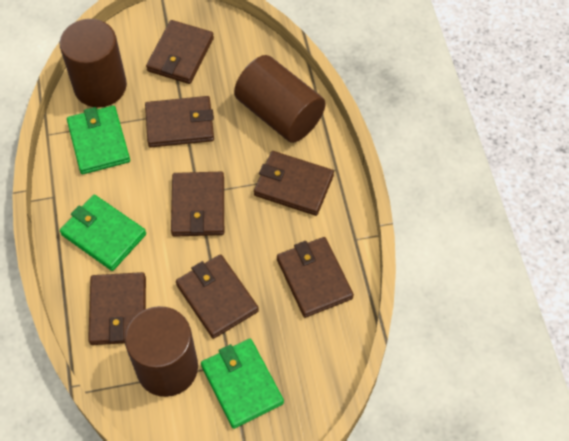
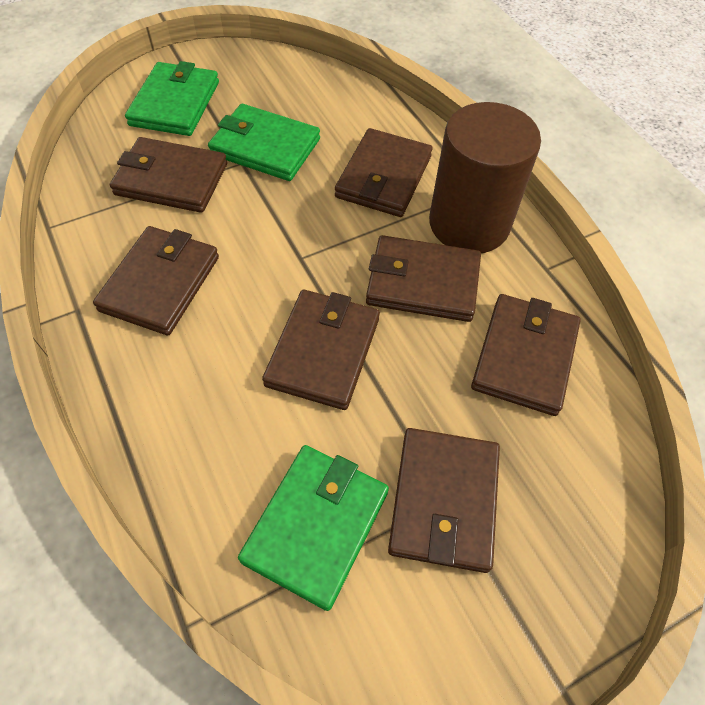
brown cylinder: [60,19,127,108] [125,306,198,397] [234,55,326,143] = 3 -> [429,102,541,253] = 1

